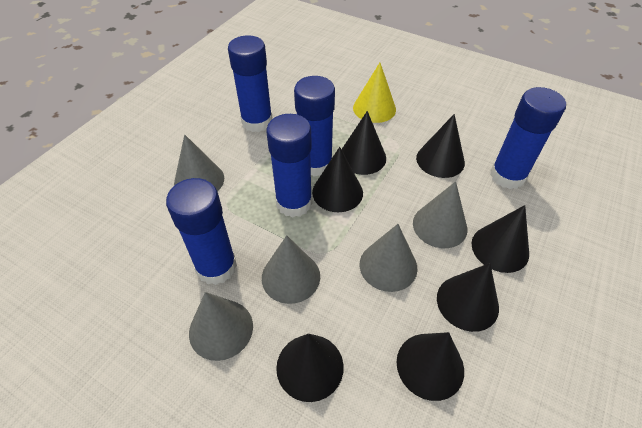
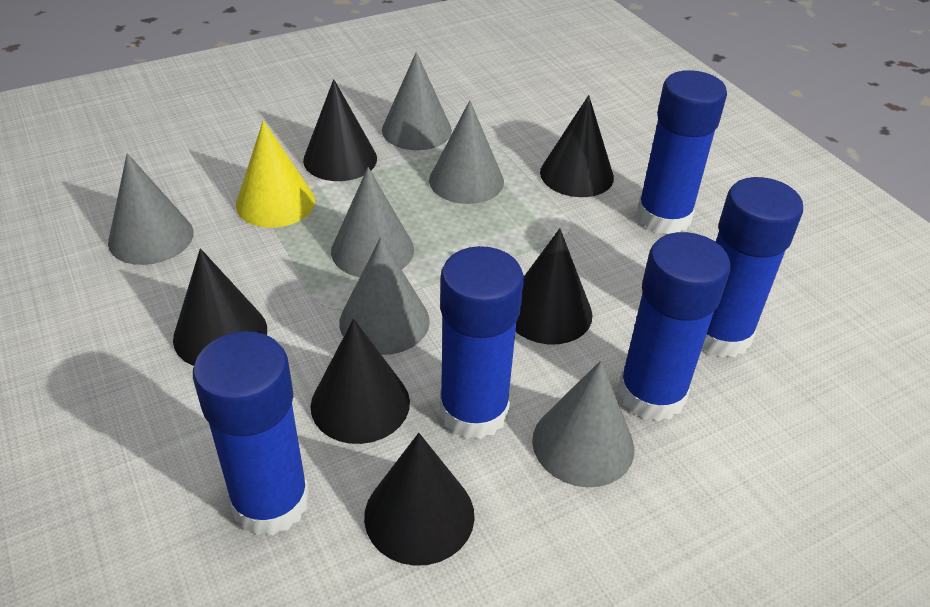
black cone: [276,334,344,402] [312,147,363,212] [341,111,386,175] [396,332,464,401] [416,114,465,178] [437,263,499,332] [472,205,529,273] = 7 -> [173,248,267,366] [303,79,377,181] [310,319,410,444] [364,433,475,566] [515,228,593,344] [540,95,614,197] = 6
grey cone: [174,135,224,191] [189,292,253,361] [262,235,320,304] [360,224,417,292] [413,181,467,248] = 5 -> [108,153,194,265] [331,167,414,277] [339,237,430,355] [382,52,452,150] [429,100,504,204] [532,360,634,487] = 6

